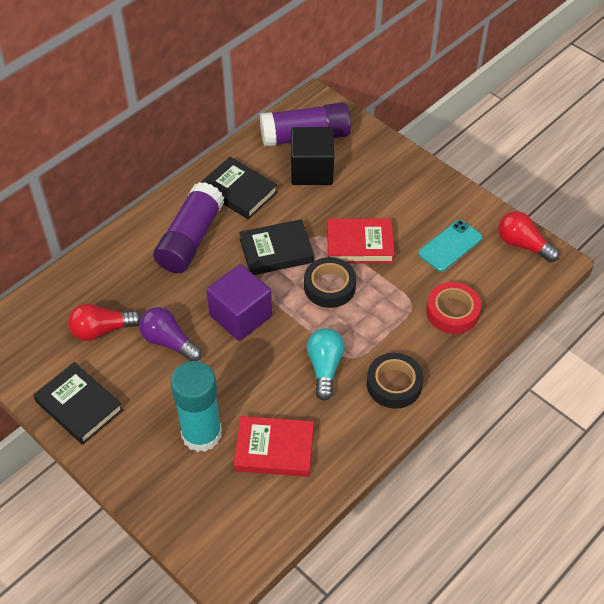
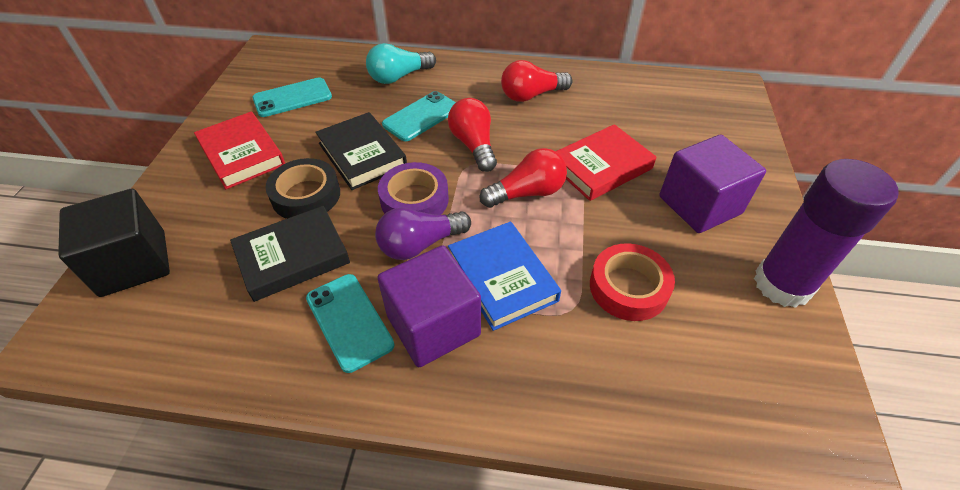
black book: [33,362,123,445] [201,157,277,219] [239,219,314,275] = 3 -> [230,206,350,302] [315,112,407,190] = 2
black tape: [304,257,356,308] [367,353,423,409] = 2 -> [266,158,340,219] = 1
blue book: none = 0 -> [448,221,561,331] = 1
purple cube: [206,264,272,341] = 1 -> [377,245,481,367] [659,135,766,233] = 2
purple glue stick: [153,182,224,273] [260,102,351,147] = 2 -> [754,159,899,308] = 1
purple tape: none = 0 -> [378,162,449,215] = 1
red light bulb: [68,304,141,341] [498,211,559,263] = 2 -> [448,98,497,172] [480,148,567,208] [501,60,573,102] = 3
turquoise glue stick: [170,361,222,452] = 1 -> none = 0
turquoise phone: [418,220,482,272] = 1 -> [252,77,332,117] [306,274,395,373] [382,91,456,141] = 3

